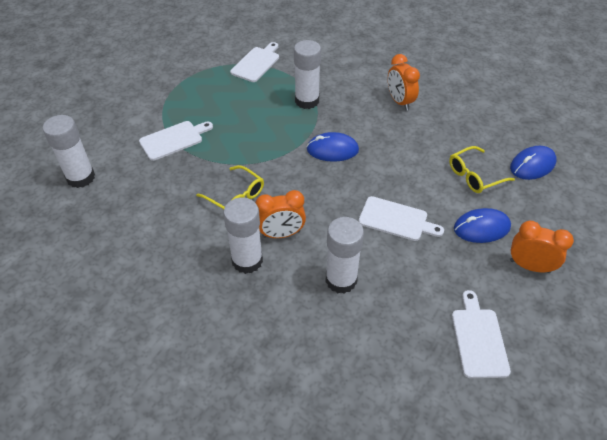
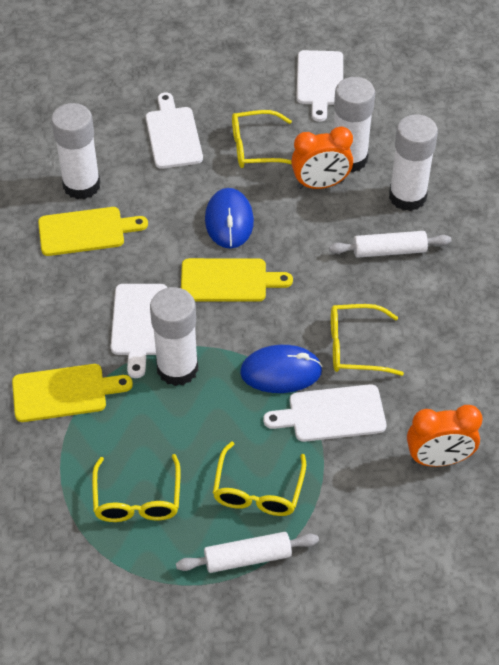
blue mouse: [307,132,359,162] [454,208,511,243] [510,146,557,180] = 3 -> [205,188,254,249] [240,345,323,393] = 2
orange clock: [255,190,306,238] [388,54,420,111] [510,221,574,273] = 3 -> [291,126,353,189] [407,405,483,467] = 2
white rolling pin: none = 0 -> [176,532,319,573] [329,231,451,258] = 2
yellow cutting board: none = 0 -> [12,364,133,422] [38,207,148,256] [181,258,293,302] = 3
yellow glasses: [196,165,264,209] [449,146,515,193] = 2 -> [92,454,180,522] [213,441,306,516] [232,110,292,168] [331,304,404,376] = 4

